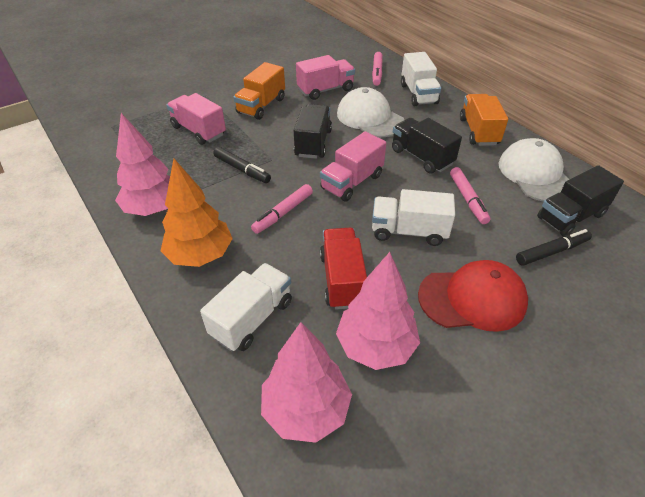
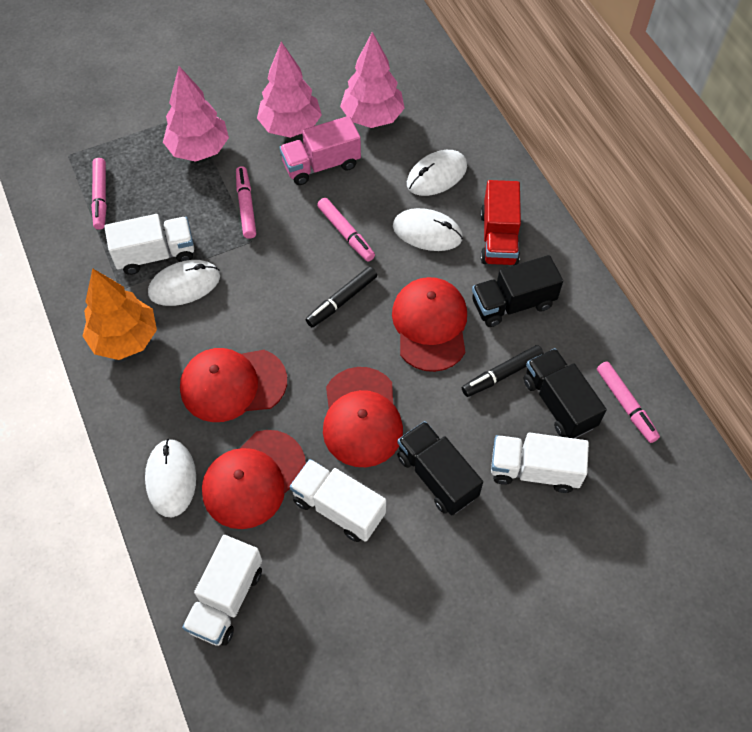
orange truck: [233,62,285,120] [460,94,508,146] = 2 -> none = 0
pink marker: [251,184,313,234] [372,52,383,86] [450,167,490,224] = 3 -> [91,158,107,230] [236,166,256,239] [317,198,375,261] [597,361,660,443] = 4
pink truck: [166,93,226,145] [296,55,355,100] [320,131,386,202] = 3 -> [280,116,361,185] = 1
red cap: [418,260,528,332] = 1 -> [180,348,287,422] [202,430,306,529] [323,367,403,467] [392,277,467,372] = 4
white cap: [337,87,404,137] [499,138,569,202] = 2 -> none = 0
white mouse: none = 0 -> [145,439,196,517] [148,260,220,306] [393,208,463,251] [407,150,467,196] = 4
white truck: [200,263,292,351] [372,189,455,246] [401,52,441,106] = 3 -> [104,214,194,275] [182,535,262,646] [289,459,386,542] [491,432,589,493] = 4

